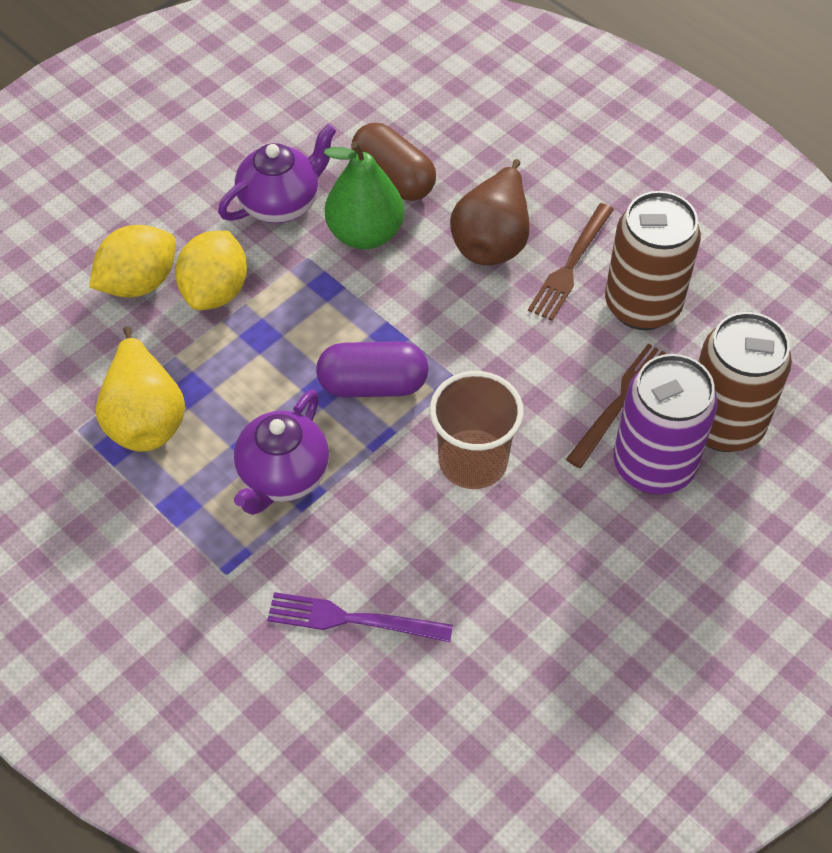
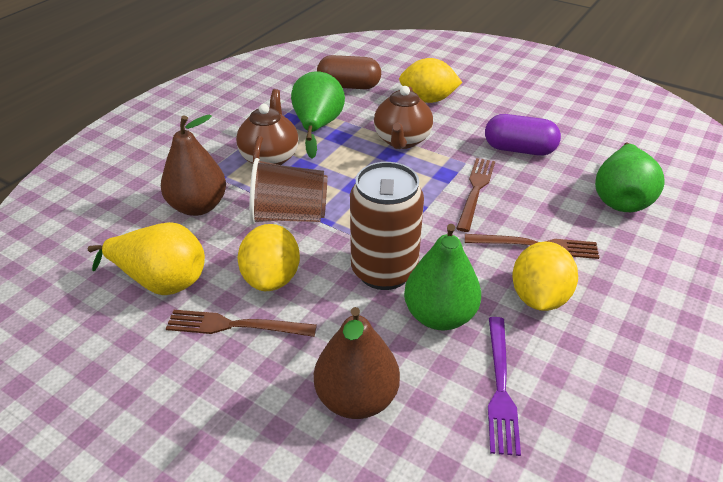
brown can: [605,191,701,330] [698,312,792,452] = 2 -> [350,162,424,290] = 1
brown fork: [528,203,614,321] [566,343,665,468] = 2 -> [166,310,317,337] [456,158,495,232] [465,234,599,259] = 3
brown pear: [450,159,530,266] = 1 -> [161,114,226,216] [314,307,400,419] = 2
brown teapot: none = 0 -> [236,89,299,165] [374,86,433,149] = 2
green pear: [324,141,404,249] = 1 -> [291,71,345,159] [404,224,481,330] [595,143,665,212] = 3
purple can: [613,354,717,494] = 1 -> none = 0
purple teapot: [218,124,336,223] [234,390,329,515] = 2 -> none = 0
yellow lemon: [89,225,176,298] [175,231,247,310] = 2 -> [238,224,300,291] [399,58,463,103] [512,242,578,311] = 3

